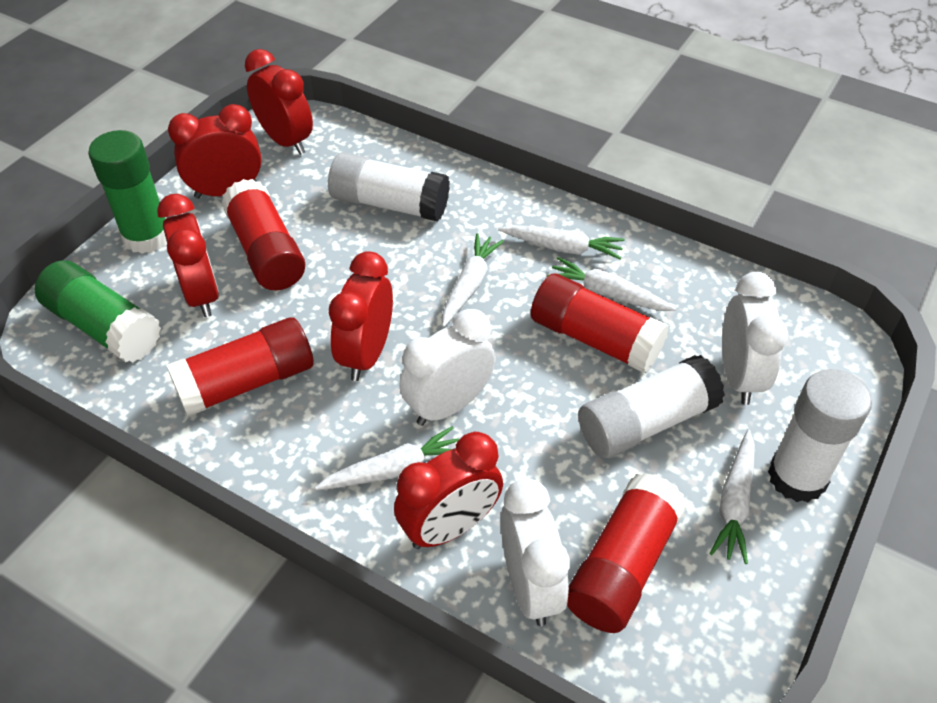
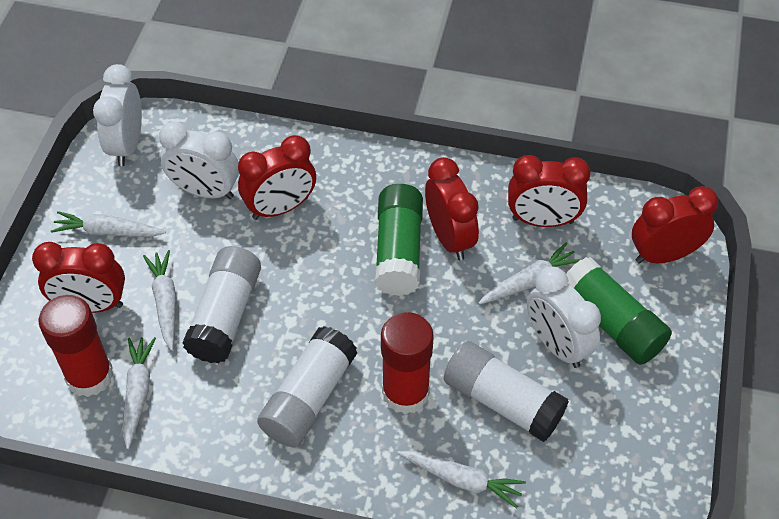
red glue stick: [166,317,314,417] [221,179,305,290] [531,273,669,373] [567,473,687,633] = 4 -> [39,295,114,397] [381,312,434,414] = 2

